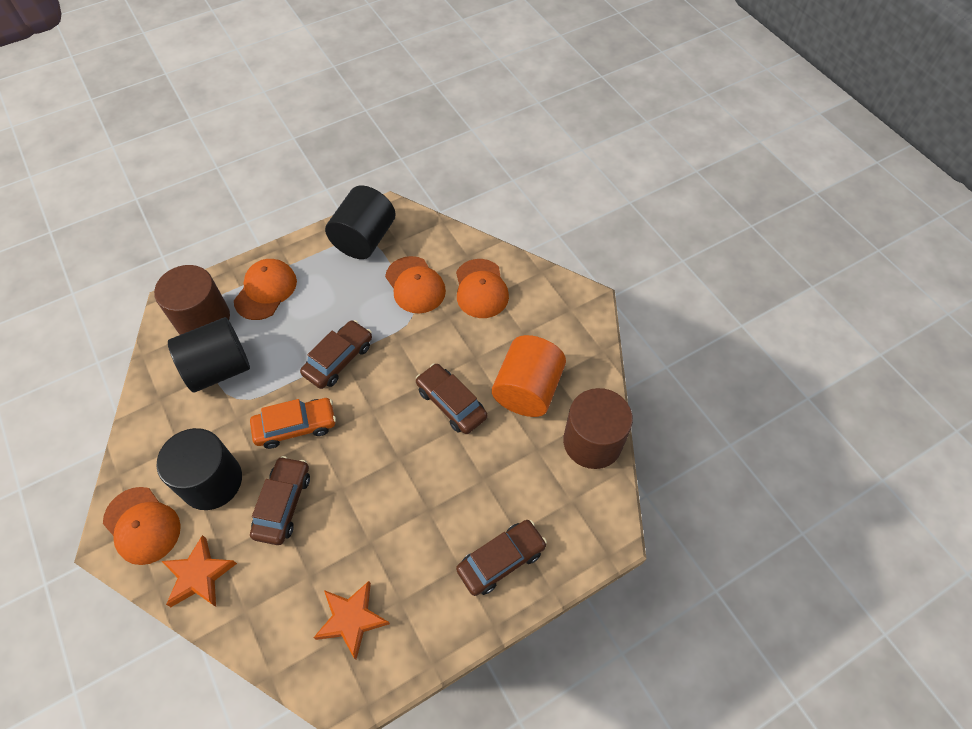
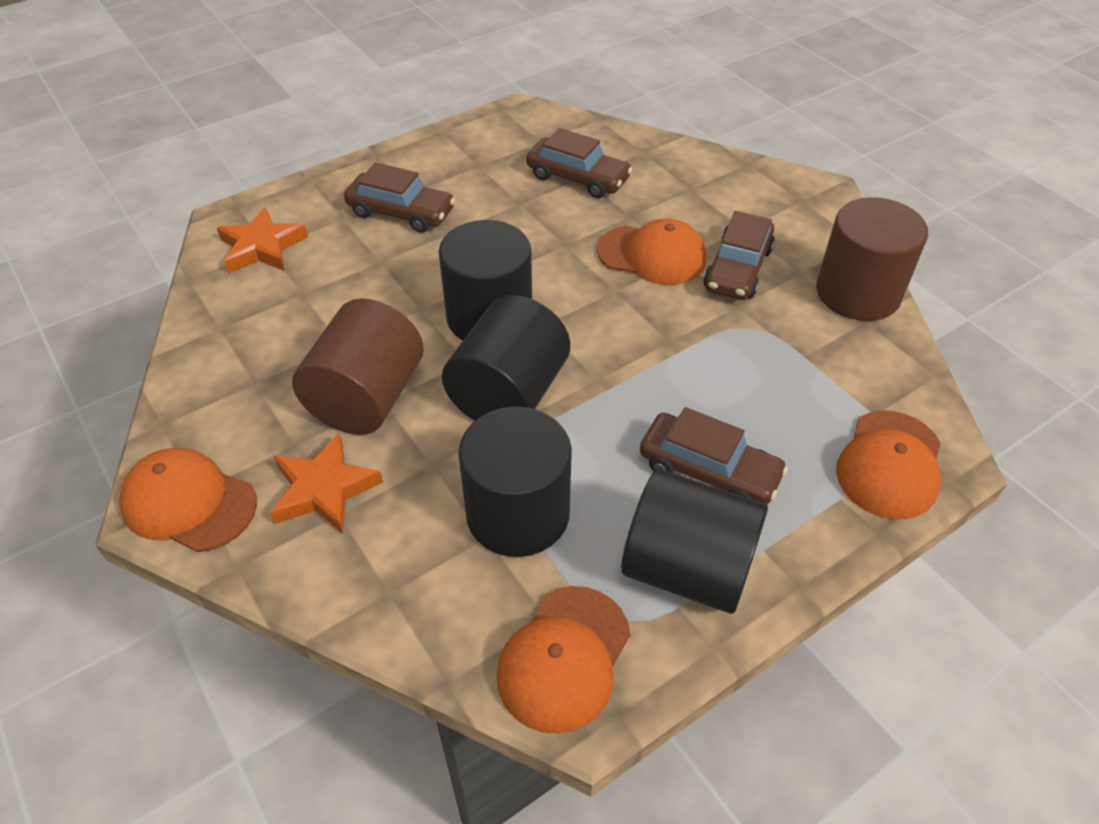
black cylinder: [156,428,242,510] [168,317,250,392] [325,185,395,259] = 3 -> [439,220,532,341] [442,295,570,421] [458,407,572,557] [621,469,768,614] = 4
orange car: [250,398,336,449] = 1 -> none = 0
orange cylinder: [492,335,566,417] = 1 -> none = 0

